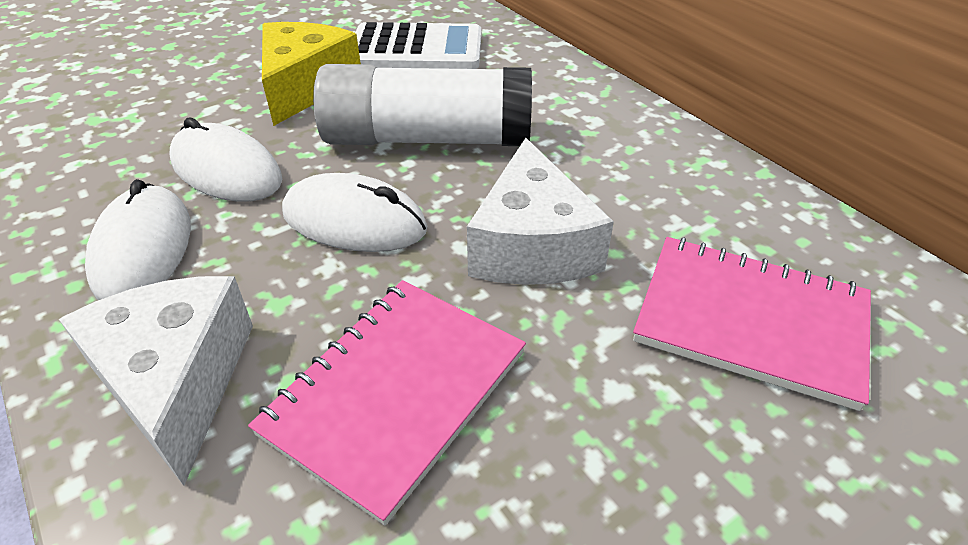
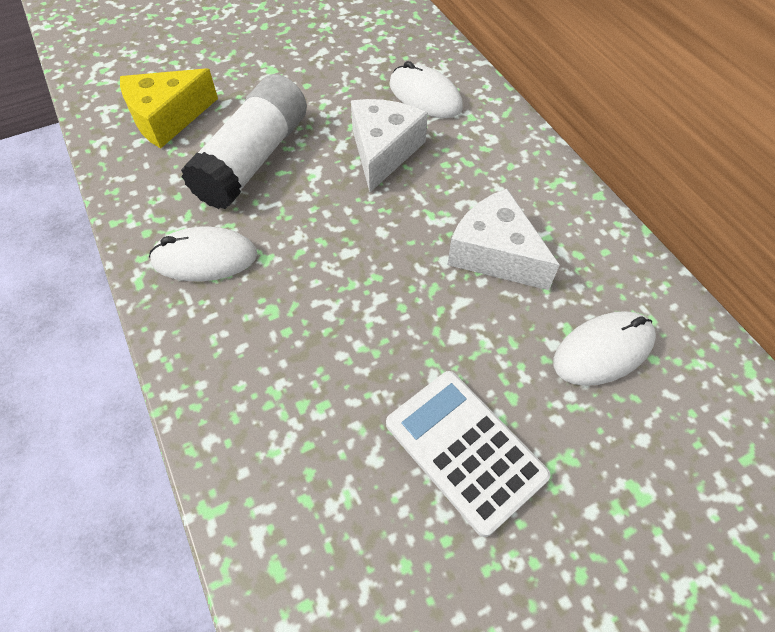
pink notebook: [248,280,526,526] [633,237,871,411] = 2 -> none = 0

